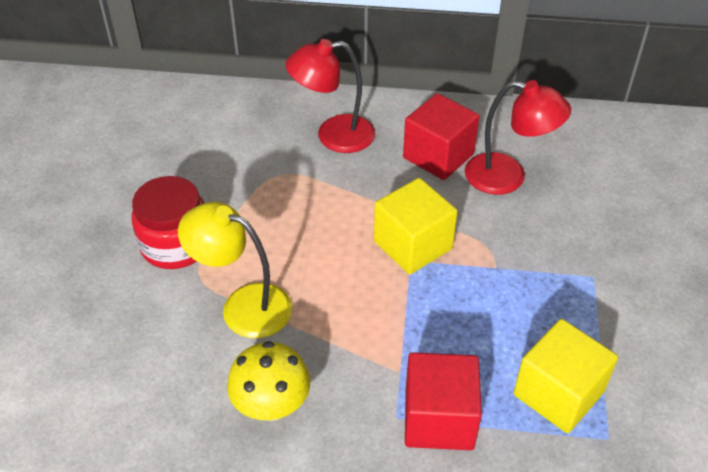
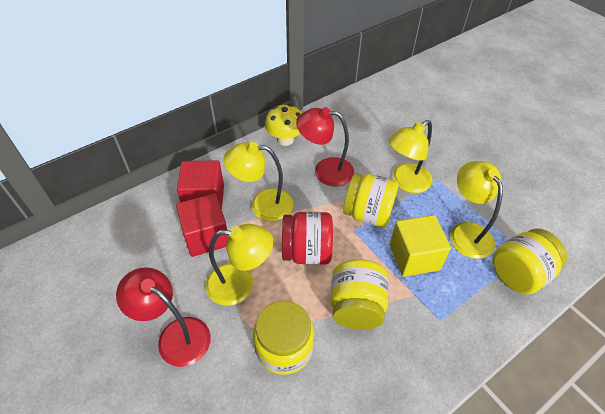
yellow cube: [374,178,458,274] [513,319,618,433] = 2 -> [390,215,451,277] = 1
yellow jar: none = 0 -> [253,301,314,375] [330,259,389,330] [343,173,398,228] [493,229,567,294] = 4
yellow lamp: [178,202,292,338] = 1 -> [206,224,273,306] [223,142,294,222] [388,120,433,193] [450,161,503,259] = 4

